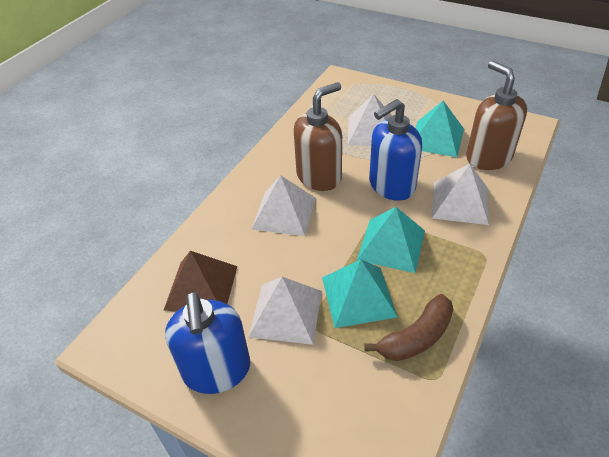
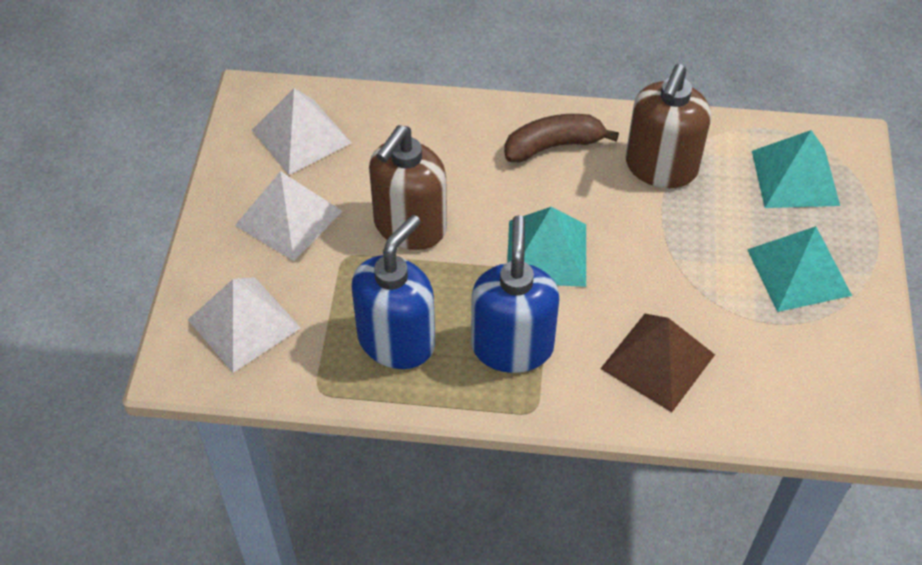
white pyramid: [248,277,322,345] [251,175,316,236] [348,94,392,146] [432,164,489,225] = 4 -> [188,277,301,373] [235,171,343,261] [252,88,351,175] = 3

